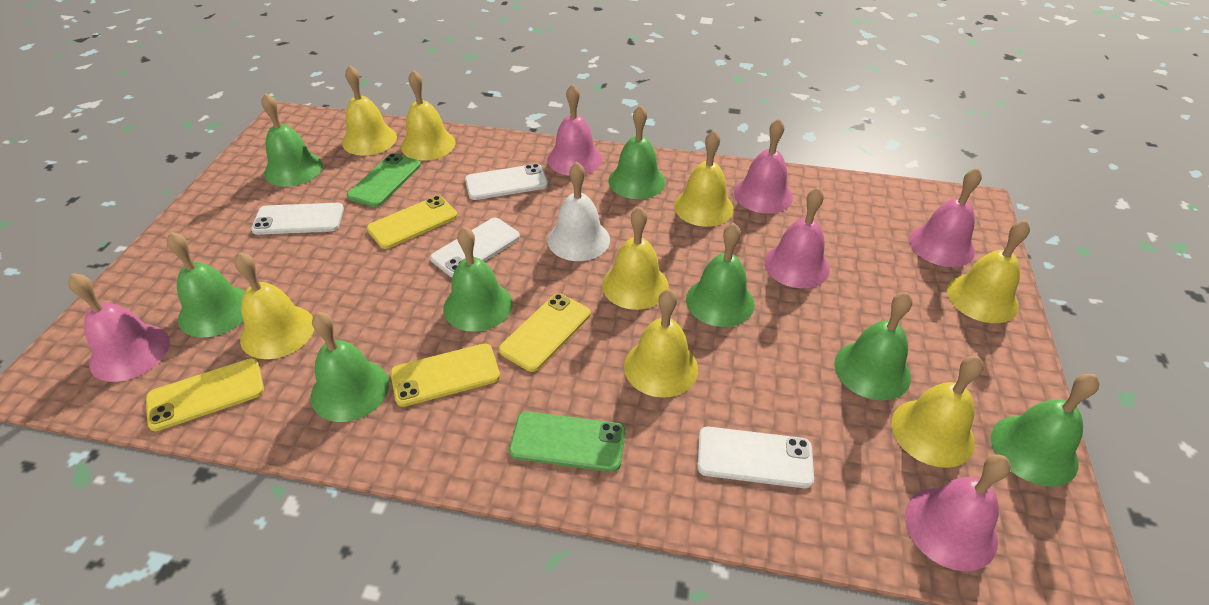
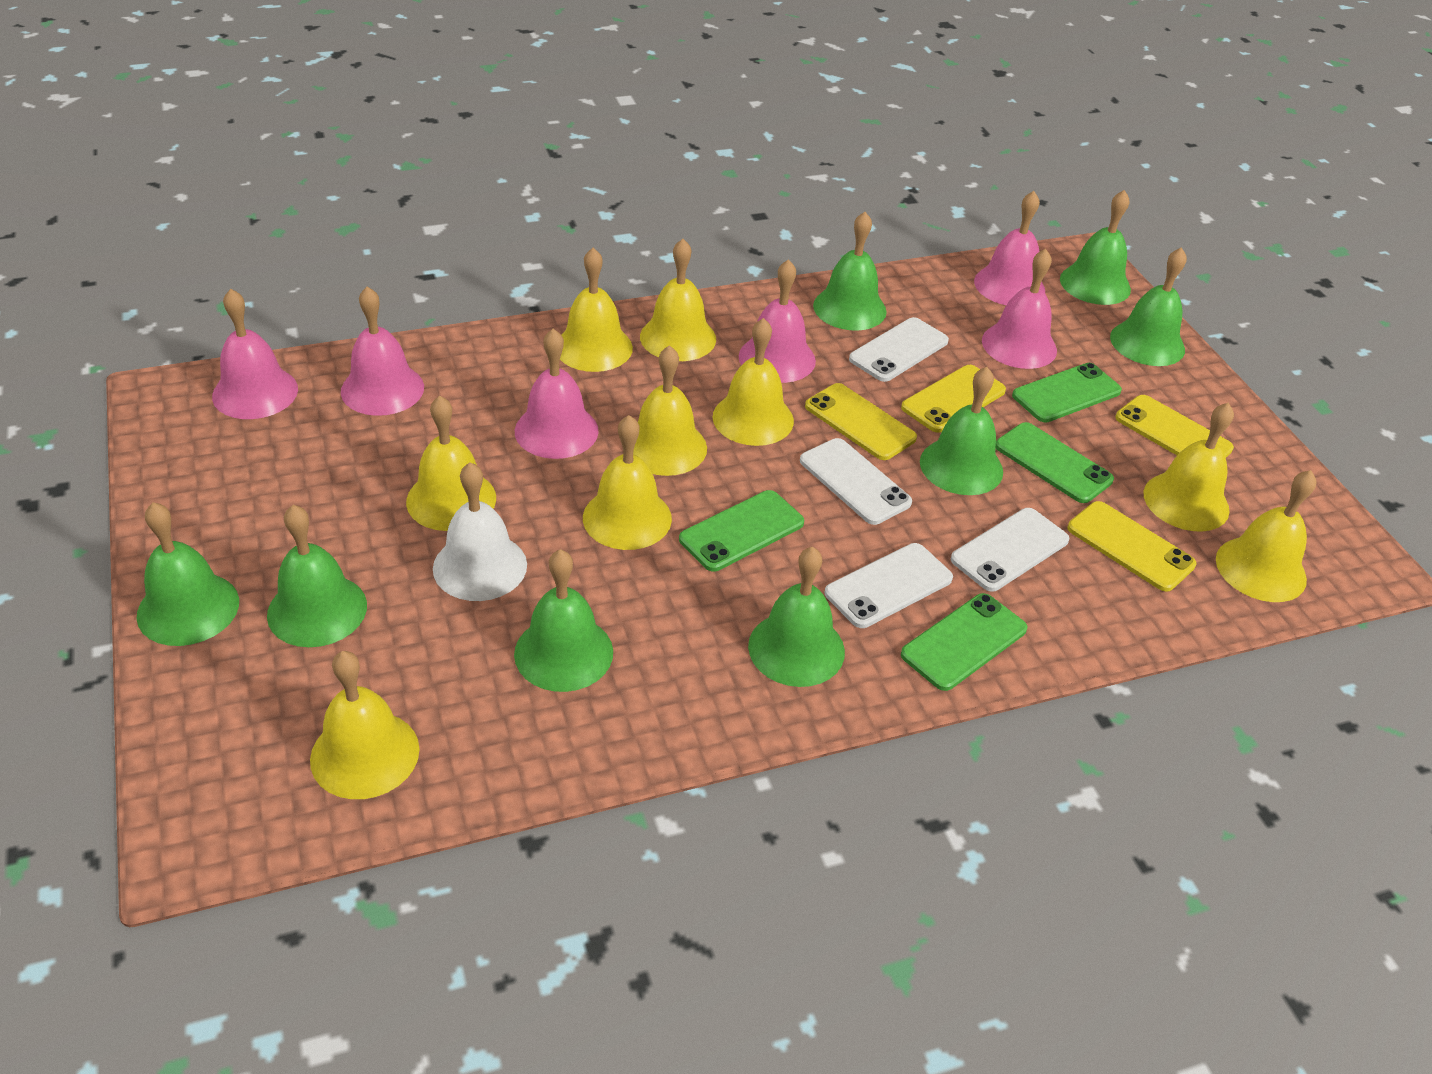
green phone: [347,153,421,207] [509,411,626,472] = 2 -> [679,490,804,571] [901,593,1028,691] [996,422,1114,503] [1012,363,1122,422] = 4
yellow bell: [234,252,314,359] [342,65,397,156] [401,70,456,161] [602,206,669,310] [624,289,698,398] [674,130,734,227] [891,356,984,468] [947,220,1030,323] = 8 -> [310,651,420,799] [406,396,496,531] [560,248,633,372] [583,415,672,550] [633,345,707,476] [640,239,716,361] [713,318,794,446] [1143,403,1234,531] [1216,470,1316,602] = 9

